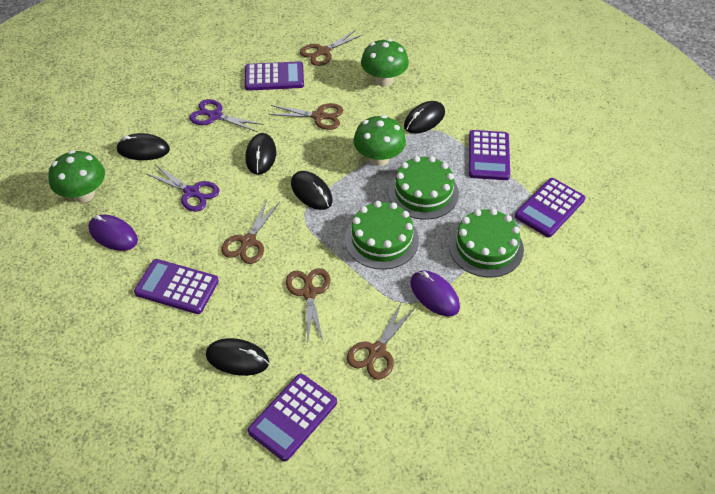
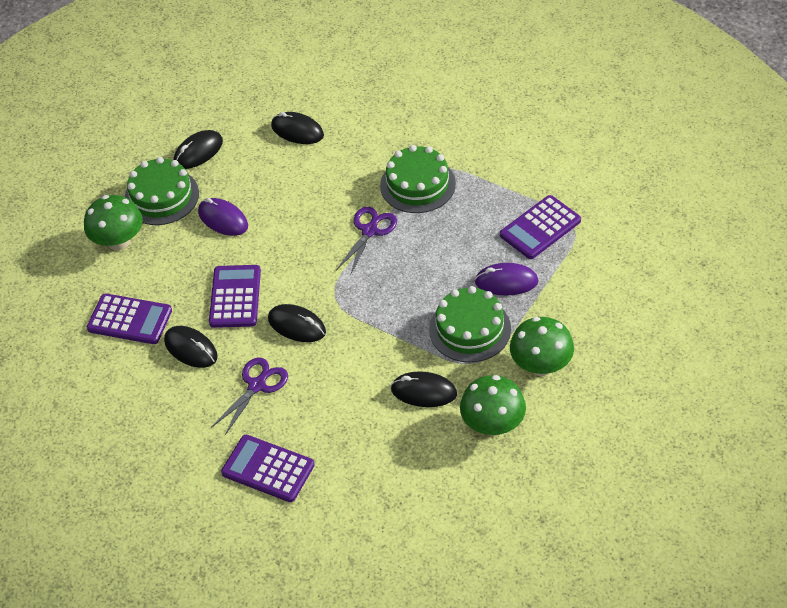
brown scissors: [221,199,280,264] [268,103,343,130] [286,268,330,344] [300,30,362,66] [347,301,415,380] = 5 -> none = 0
purple calculator: [134,259,219,314] [245,61,304,91] [248,374,337,461] [469,130,510,180] [515,178,585,237] = 5 -> [87,293,172,344] [209,265,261,328] [221,435,315,502] [500,195,581,259] = 4

